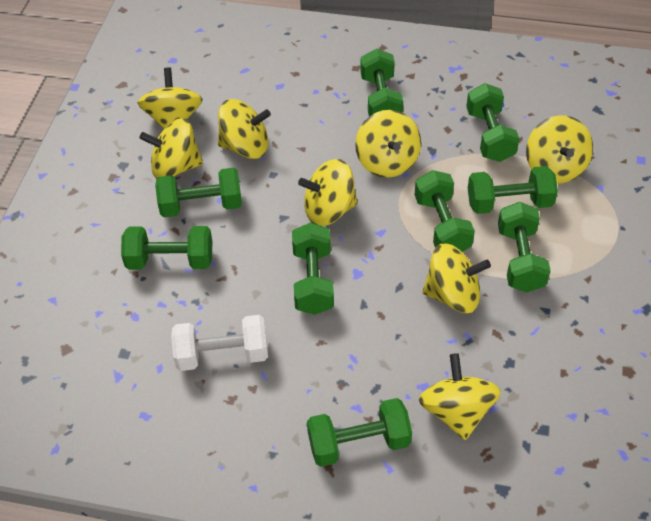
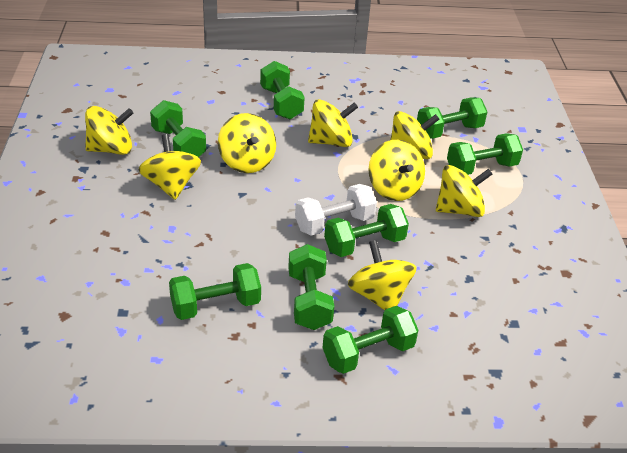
green dumbbell: [121,226,212,270] [155,168,242,217] [292,223,334,315] [307,398,412,467] [360,49,403,116] [415,170,475,252] [466,83,519,162] [468,166,558,214] [498,202,551,292] = 9 -> [150,100,206,157] [169,263,261,320] [260,61,305,119] [288,244,334,330] [322,306,418,374] [324,204,409,257] [417,97,487,139] [447,133,523,175] = 8

